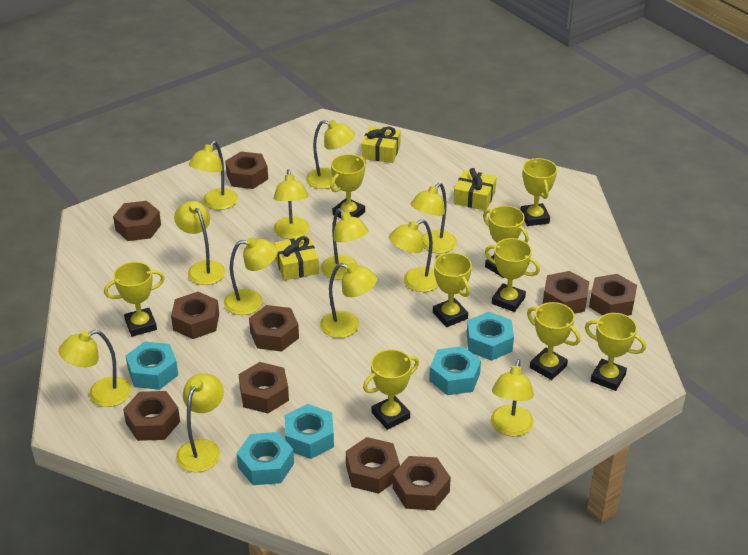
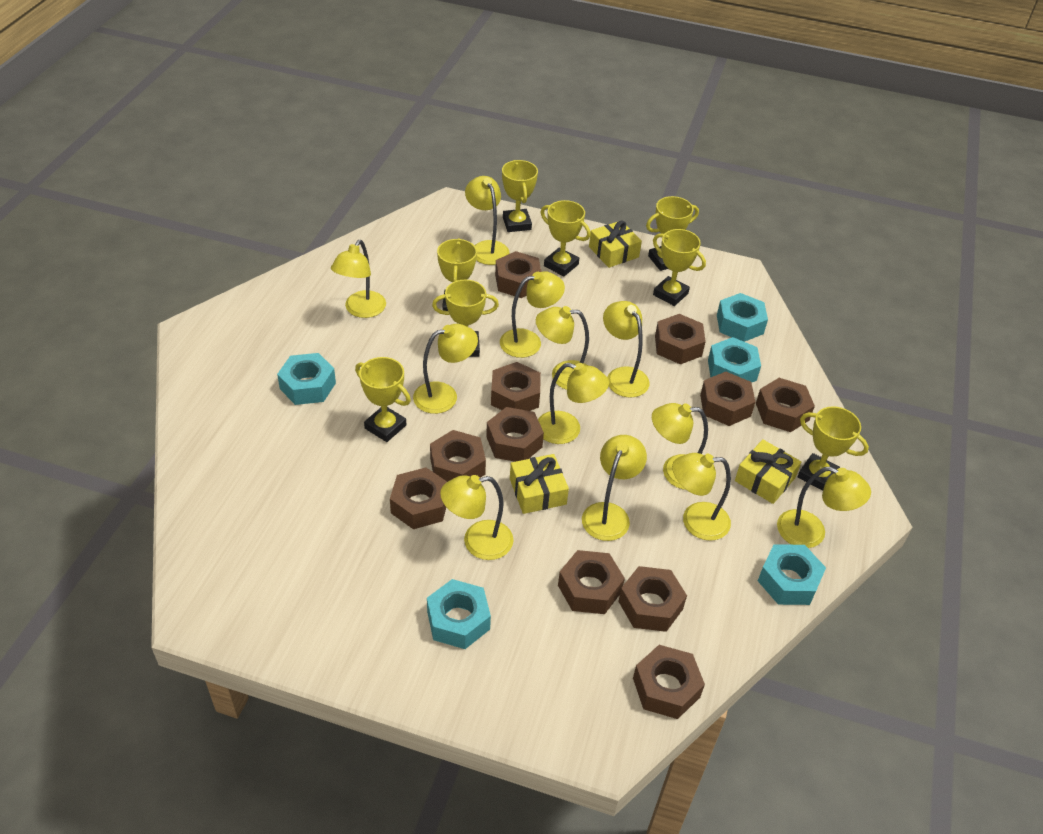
brown nut: [113,201,161,241] [123,391,180,441] [171,292,219,339] [225,151,268,189] [239,362,289,413] [249,305,299,352] [346,437,400,494] [393,456,451,510] [543,271,589,314] [589,274,637,316] = 10 -> [390,468,447,529] [430,430,486,482] [486,407,544,462] [491,362,541,411] [495,251,542,298] [558,550,625,614] [618,566,687,632] [633,645,705,719] [655,314,706,364] [700,371,755,426] [756,378,815,432] = 11
yellow trophy: [104,262,165,337] [330,154,366,219] [363,349,419,430] [433,253,472,327] [483,206,529,278] [485,238,540,312] [521,158,557,226] [527,302,580,380] [585,313,646,391] = 9 -> [355,357,411,442] [432,280,499,357] [437,238,477,311] [502,160,538,232] [540,200,591,276] [646,196,699,271] [653,229,706,306] [798,406,869,491] = 8

